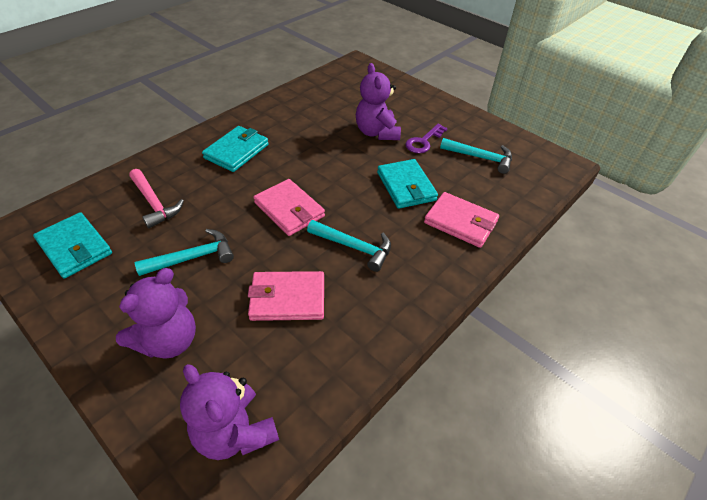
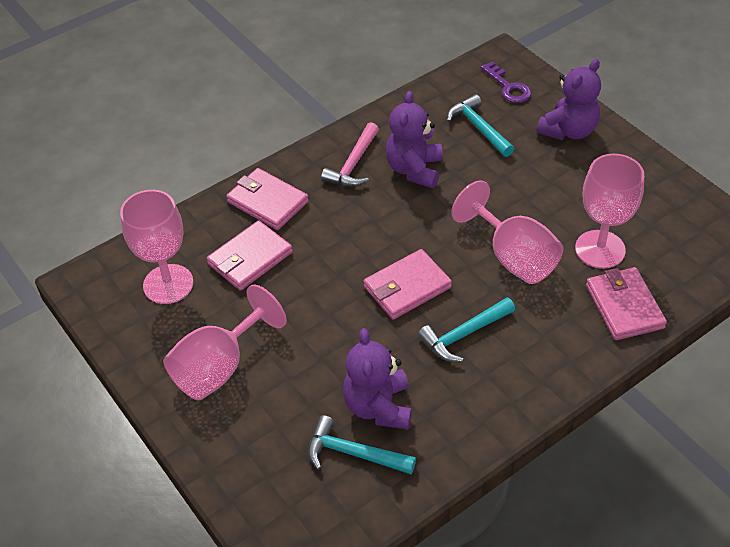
pink goblet: none = 0 -> [120,190,194,304] [163,285,287,400] [451,180,563,284] [575,154,644,269] = 4
pink wallet: [248,271,324,321] [253,179,325,236] [424,192,499,248] = 3 -> [207,220,293,291] [226,168,308,230] [363,249,452,320] [586,267,667,340] = 4
turquoise wallet: [33,212,112,278] [202,126,269,172] [377,159,438,209] = 3 -> none = 0

